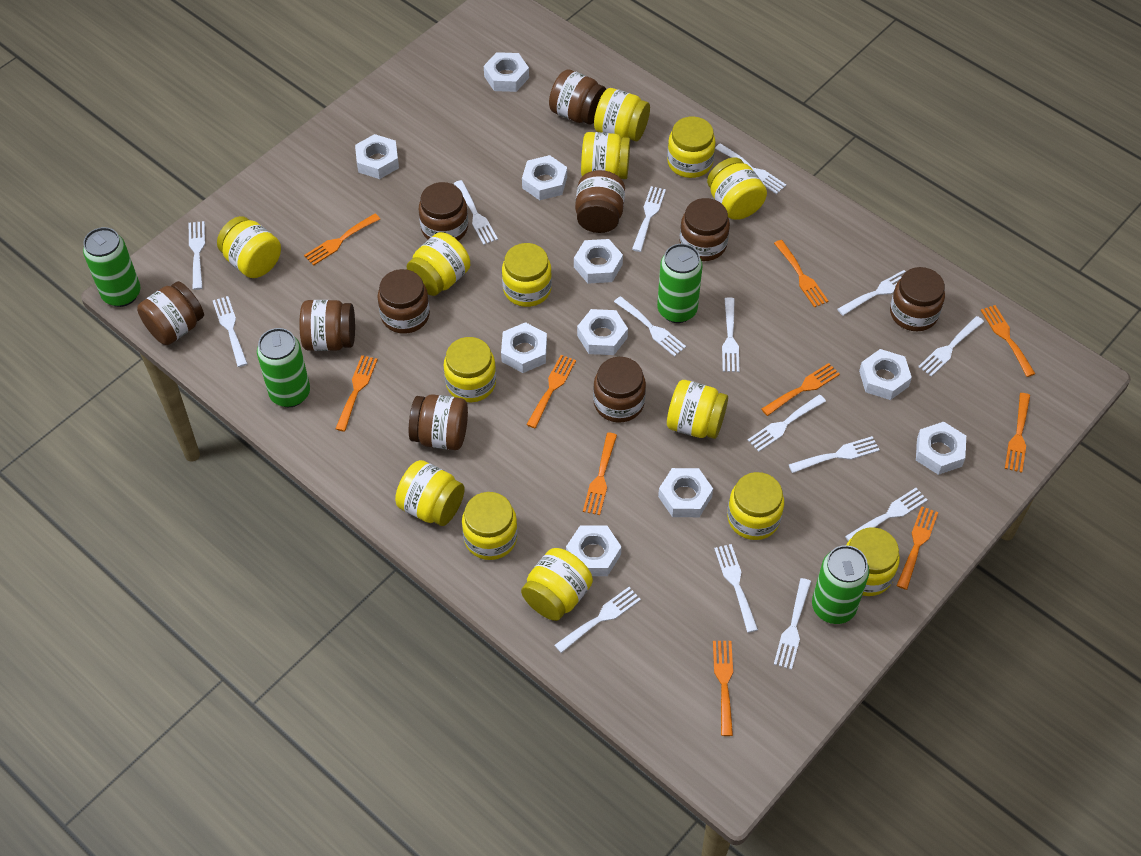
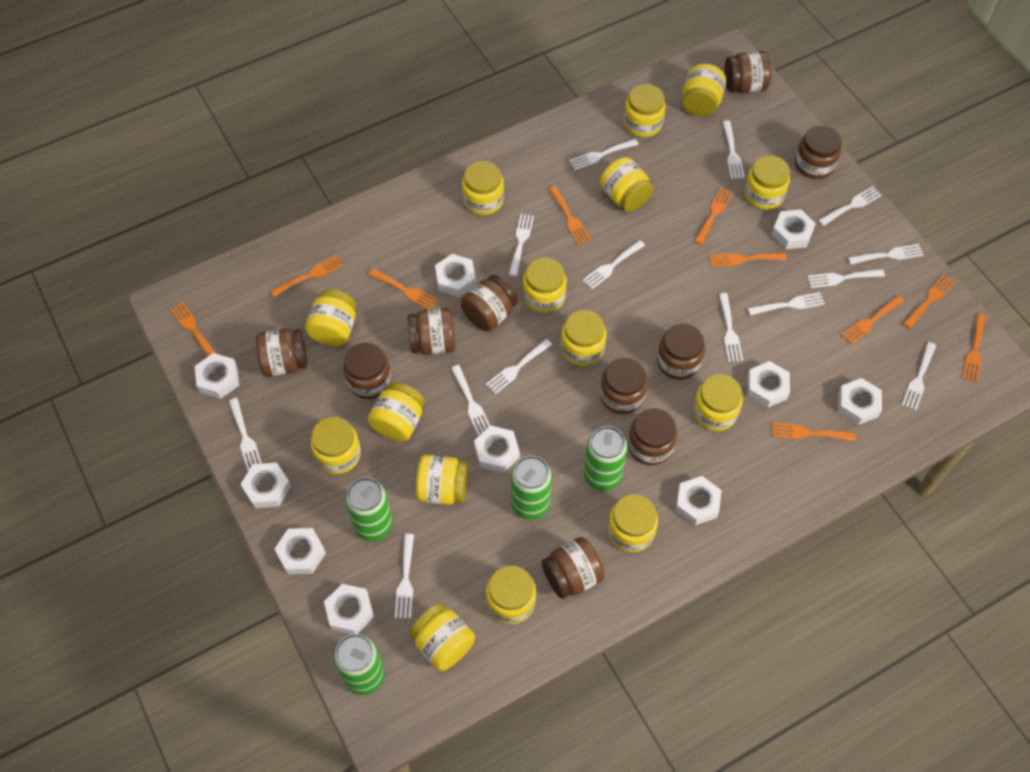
white fork: [189,221,205,290] [212,296,247,367] [454,180,498,245] [554,587,641,653] [614,296,686,357] [632,186,666,252] [714,544,758,633] [715,143,786,194] [722,297,739,372] [748,395,826,452] [774,578,811,670] [788,436,880,473] [837,270,906,316] [845,488,927,541] [918,316,984,376] = 15 -> [229,398,262,471] [395,534,414,619] [451,365,490,436] [486,339,552,394] [509,214,534,276] [569,139,639,170] [582,240,645,289] [719,293,743,362] [723,120,745,179] [748,292,825,316] [807,269,885,288] [818,186,882,226] [848,244,924,265] [902,342,936,410] = 14
yellow jar: [217,216,281,278] [395,460,465,526] [407,232,470,296] [444,337,496,402] [462,492,518,560] [502,243,552,307] [521,548,593,621] [581,132,630,179] [594,88,650,141] [667,117,716,178] [667,380,728,439] [707,157,767,220] [727,472,784,540] [846,527,900,596] = 14 -> [305,289,356,346] [311,417,361,474] [368,382,425,442] [409,603,475,671] [416,455,468,505] [462,161,504,215] [486,565,536,624] [522,258,567,313] [561,310,607,366] [600,157,653,212] [608,494,658,552] [623,84,666,137] [682,64,726,117] [693,374,743,431] [744,155,790,210] = 15

